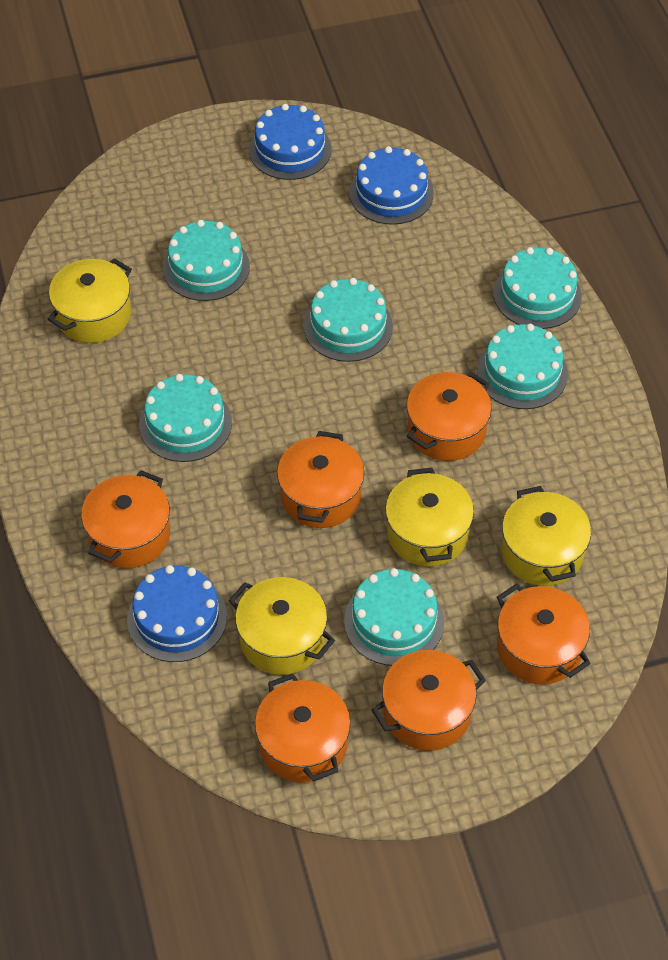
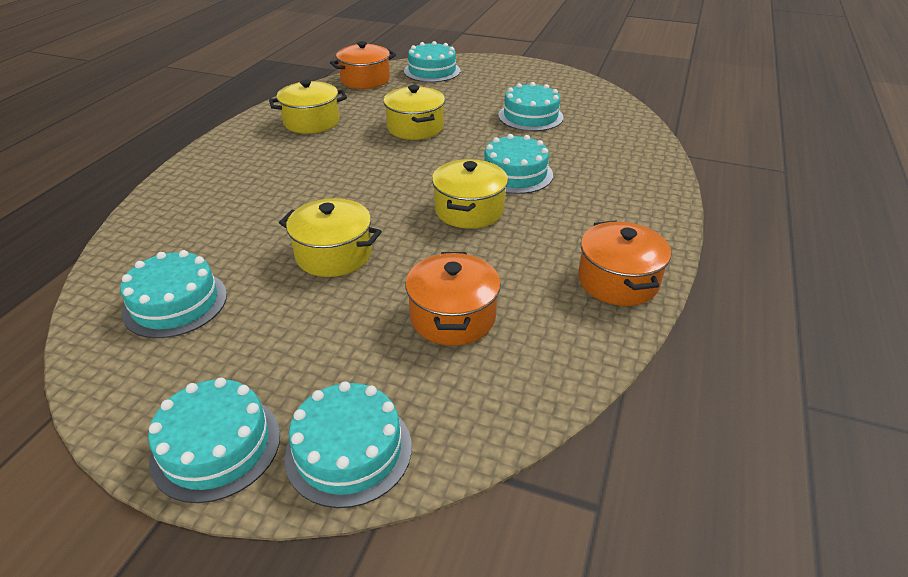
blue cake: [127,565,227,662] [249,104,331,180] [349,146,434,225] = 3 -> none = 0
orange pot: [81,470,170,568] [255,673,351,783] [277,431,364,528] [372,650,486,751] [407,372,492,461] [497,584,591,685] = 6 -> [330,41,396,89] [405,252,501,346] [578,221,671,306] = 3

